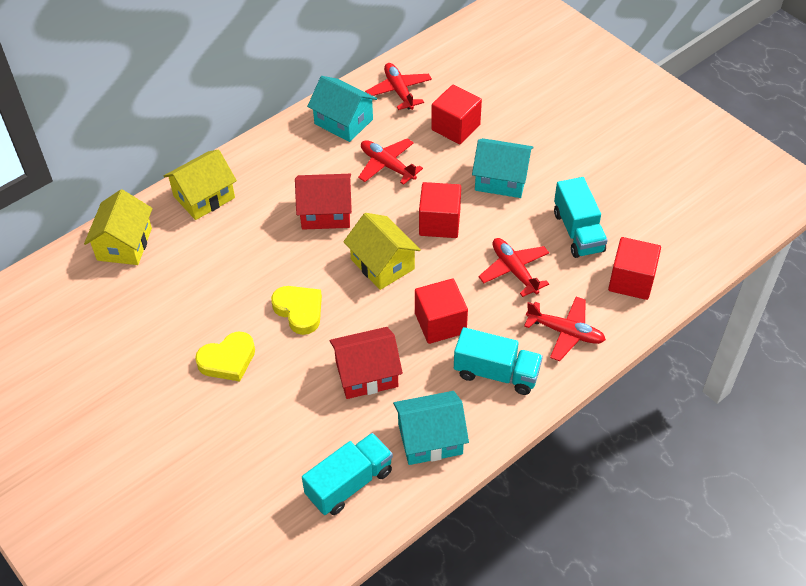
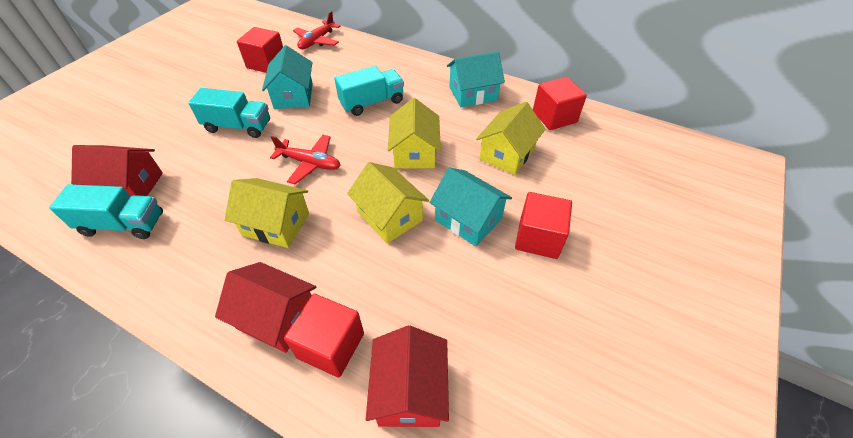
red house: [295,174,352,230] [329,327,403,399] = 2 -> [71,145,163,196] [215,262,316,353] [366,326,449,427] = 3
red plane: [358,138,423,185] [365,63,432,110] [479,238,549,297] [524,297,606,361] = 4 -> [270,135,341,184] [293,11,341,49] = 2
yellow heart: [195,332,255,382] [271,286,322,335] = 2 -> none = 0
yellow house: [84,189,153,265] [164,149,237,220] [343,213,421,290] = 3 -> [225,178,309,248] [347,162,429,243] [388,98,441,169] [476,102,546,175] = 4

